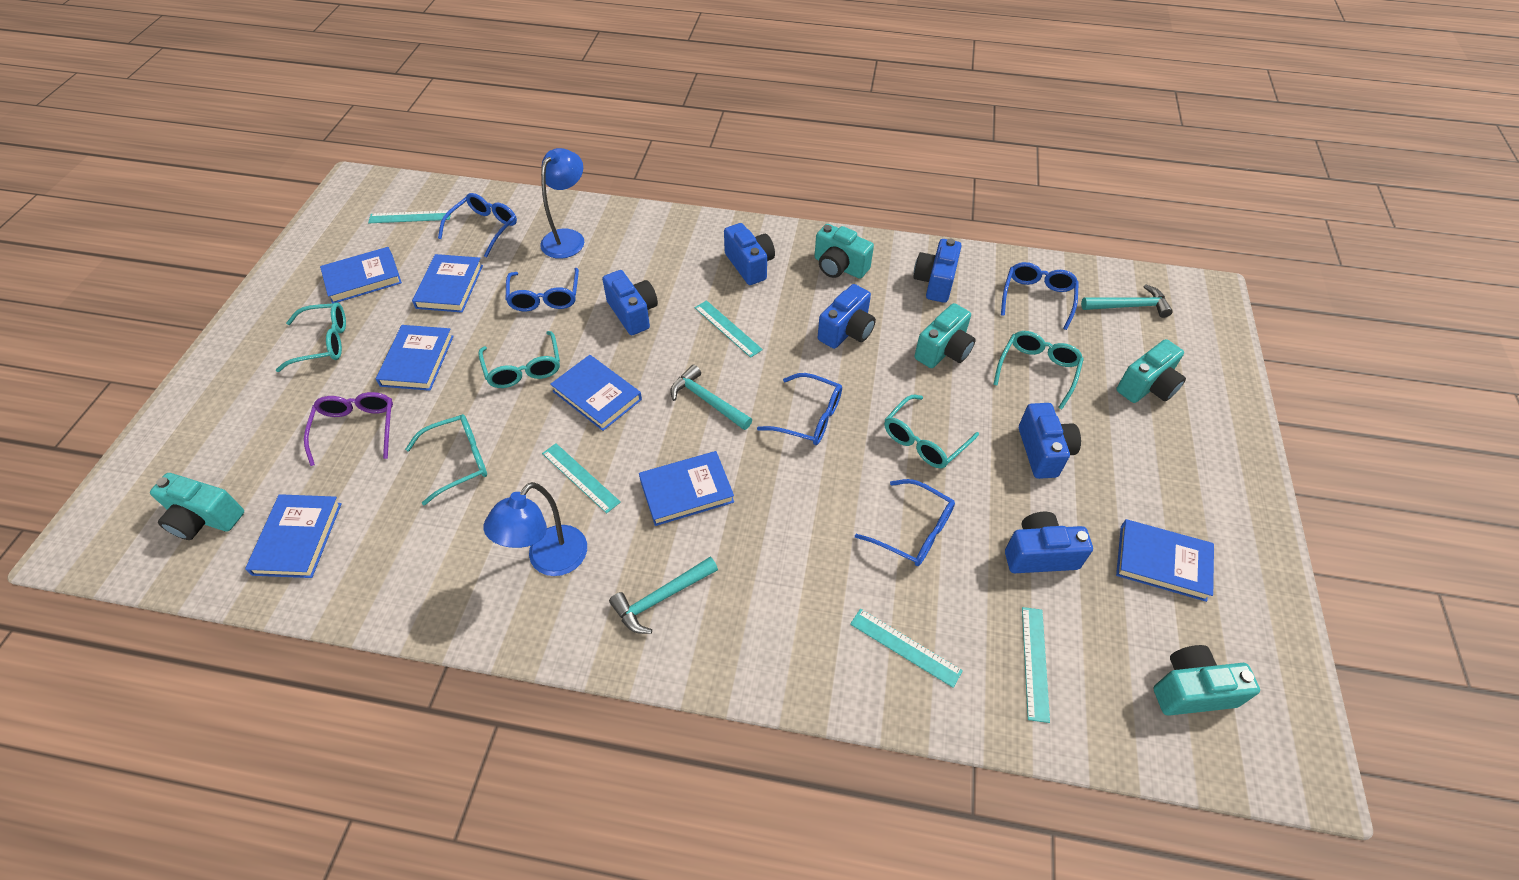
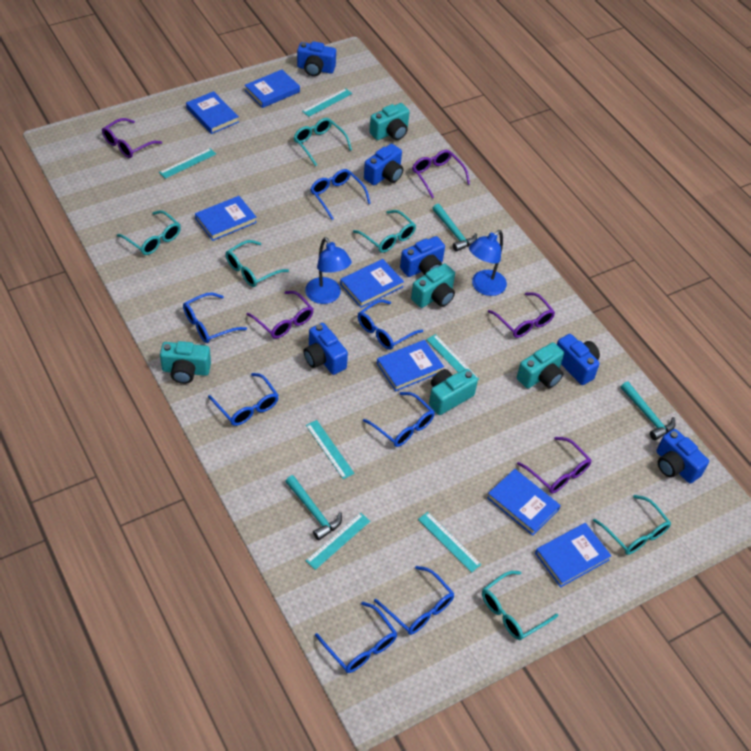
blue glasses: [438,193,517,258] [506,268,579,311] [757,373,842,445] [855,479,955,566] [1001,262,1079,330] = 5 -> [183,293,247,343] [208,373,279,426] [310,169,371,220] [315,602,397,673] [358,299,423,350] [363,392,435,447] [374,566,455,635] = 7
purple glasses: [304,392,393,466] = 1 -> [102,118,162,158] [246,291,313,339] [412,150,470,198] [488,292,555,338] [517,437,591,493] = 5
turquoise glasses: [276,302,346,372] [405,414,487,505] [478,331,560,388] [884,395,979,468] [993,331,1084,409] = 5 -> [117,210,181,255] [225,240,289,287] [294,118,352,166] [353,210,416,253] [482,571,558,640] [593,495,671,555] = 6
turquoise ruler: [368,210,451,223] [542,443,621,513] [695,300,763,358] [850,609,963,688] [1022,607,1050,723] = 5 -> [159,148,216,179] [302,88,352,117] [306,420,355,479] [306,513,370,570] [418,512,481,573] [426,334,479,380] = 6

